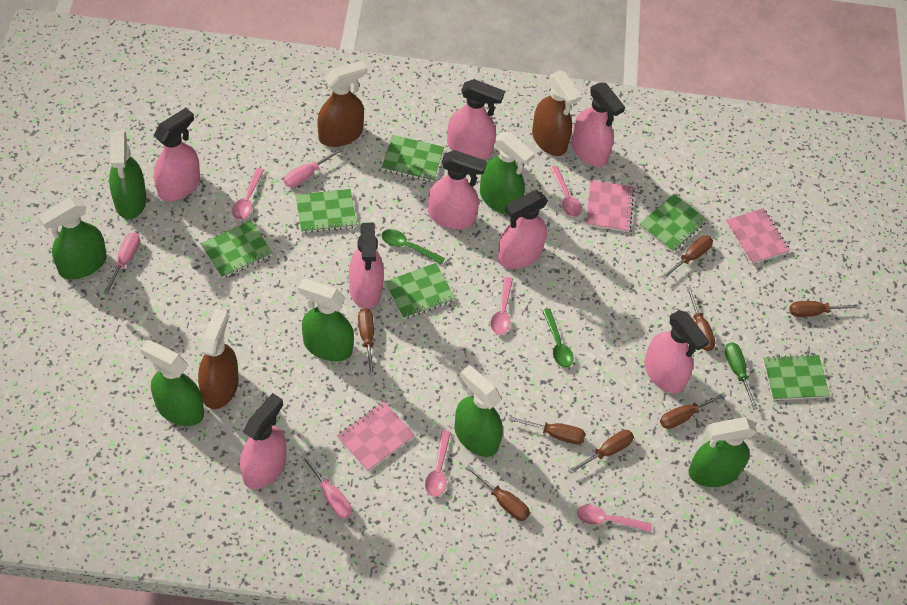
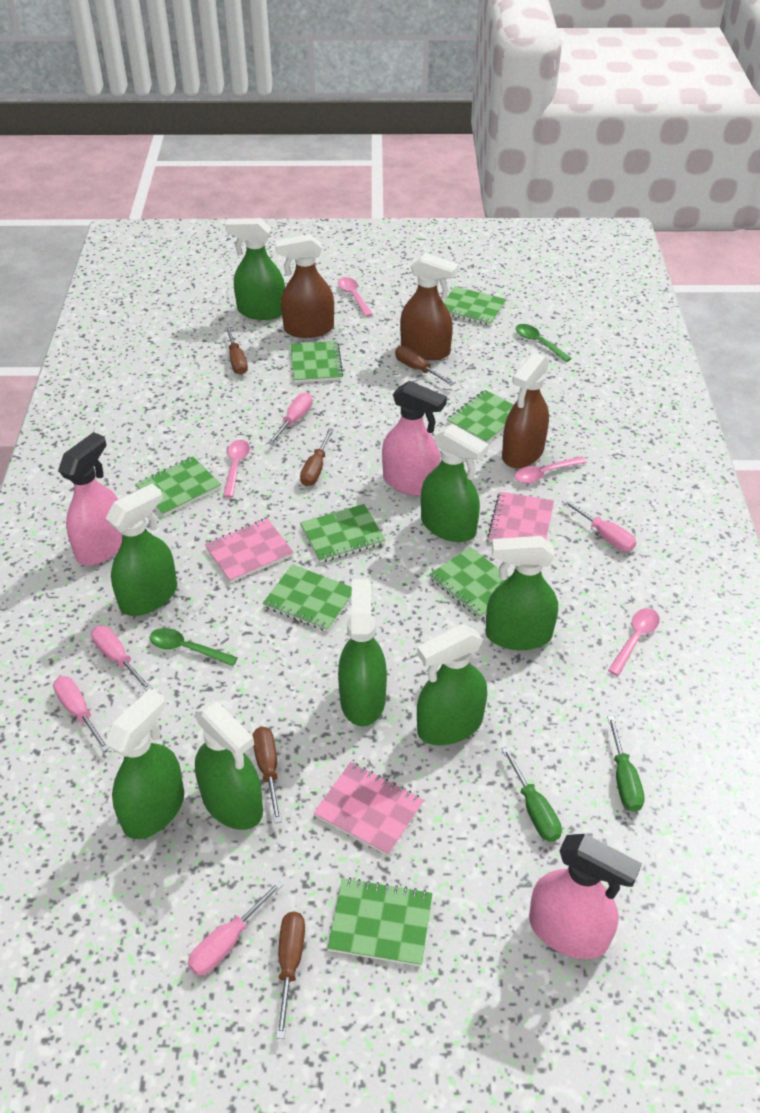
brown screwdriver: [358,308,375,376] [466,465,530,521] [509,416,586,444] [568,430,634,474] [660,392,727,429] [661,235,713,279] [686,286,715,351] [789,301,861,317] = 8 -> [226,327,248,375] [253,727,282,823] [276,912,305,1039] [300,428,334,486] [395,346,455,386] = 5
green notebook: [200,221,272,278] [296,189,357,233] [382,135,444,182] [384,263,455,319] [639,194,707,252] [763,354,830,400] = 6 -> [136,456,221,516] [263,564,352,632] [291,341,343,383] [300,504,385,563] [327,878,433,966] [429,547,509,619] [444,287,507,326] [447,390,514,443] = 8
green screwdriver: [725,342,758,410] = 1 -> [502,747,562,842] [607,716,645,812] = 2
green spray bottle: [38,198,107,279] [109,131,146,219] [140,340,204,426] [298,279,354,361] [454,365,503,457] [480,132,535,215] [688,417,757,487] = 7 -> [105,689,184,839] [106,483,177,616] [195,701,263,830] [225,218,285,320] [338,579,387,726] [417,624,487,745] [421,424,489,542] [485,536,558,650] = 8
pink screwdriver: [104,232,140,294] [284,148,343,188] [301,454,352,519] = 3 -> [53,676,110,752] [91,626,153,691] [188,880,283,975] [268,393,312,445] [562,499,636,551] = 5
pink spoon: [232,168,264,220] [425,430,451,497] [491,277,513,335] [550,166,582,217] [577,505,652,532] = 5 -> [223,440,250,498] [338,277,373,317] [514,456,587,483] [608,608,660,676] = 4
pink spray bottle: [154,108,200,201] [240,393,286,489] [349,223,384,309] [428,150,487,229] [447,79,505,159] [498,190,548,269] [571,83,625,167] [644,310,709,393] = 8 -> [58,432,122,565] [382,381,447,496] [529,834,642,959] = 3

